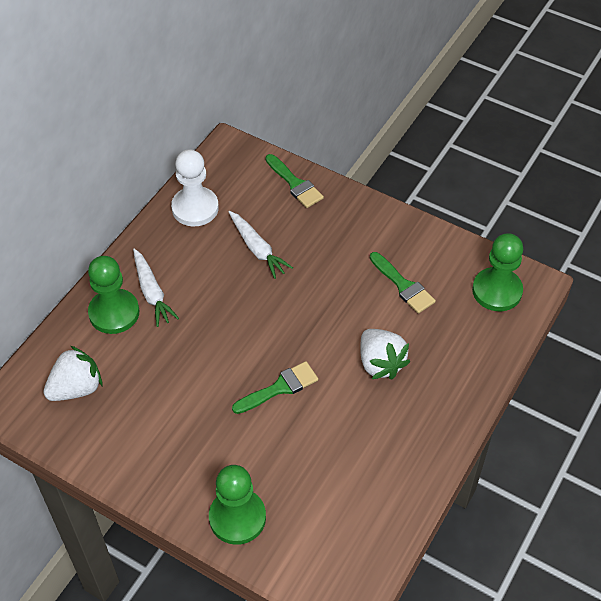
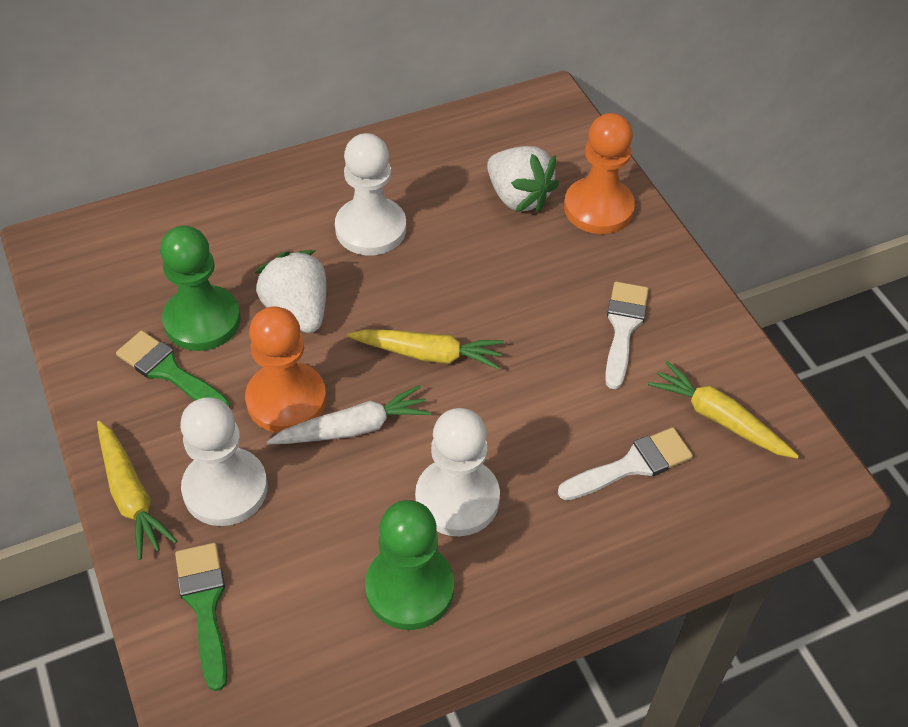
green brush: [232,361,318,414] [265,154,324,208] [370,252,436,314] = 3 -> [116,330,230,408] [175,543,227,691] = 2
green pawn: [88,256,139,334] [209,465,266,545] [472,233,523,311] = 3 -> [160,225,241,351] [365,500,454,630] = 2
orange pawn: none = 0 -> [245,306,326,433] [564,113,635,234] = 2
white brush: none = 0 -> [558,427,693,500] [605,282,649,389] = 2
white carrot: [133,249,179,327] [229,211,293,279] = 2 -> [267,385,431,444] = 1
white pawn: [171,149,219,226] = 1 -> [180,397,268,526] [335,133,406,255] [415,408,500,536] = 3
yellow carrot: none = 0 -> [97,421,178,560] [347,329,504,370] [648,361,799,459] = 3

